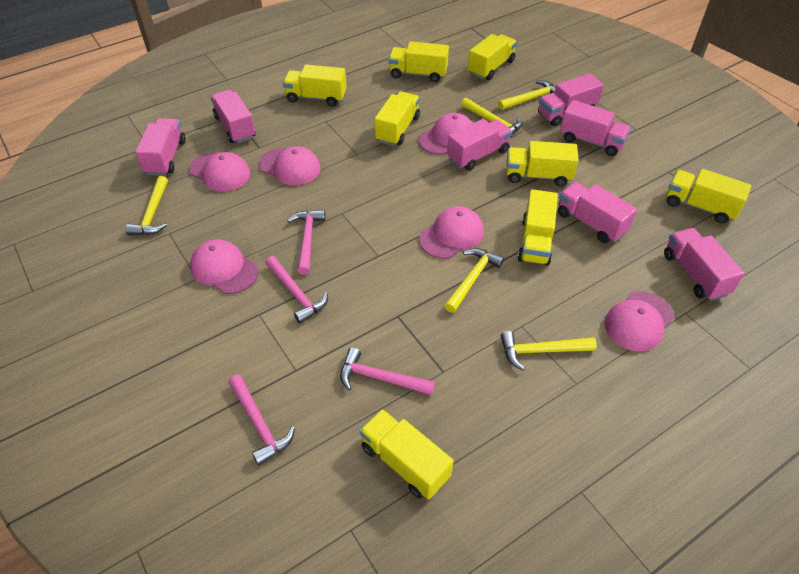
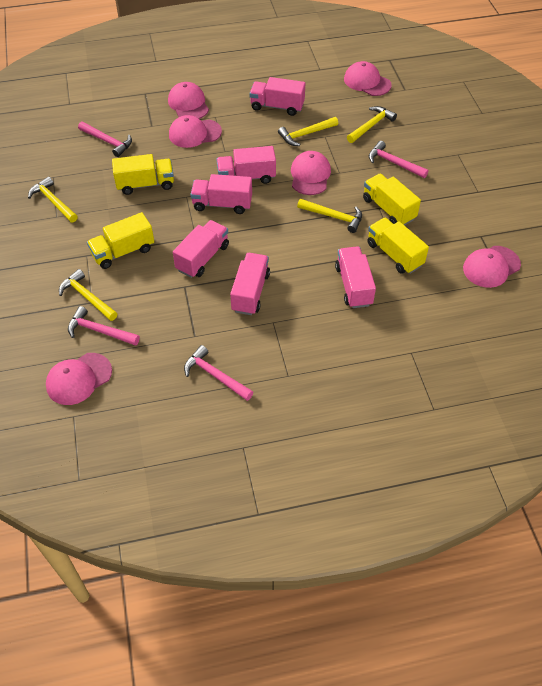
pink truck: [135,118,186,176] [211,90,256,143] [447,119,512,171] [538,73,604,126] [558,182,637,243] [560,100,631,156] [664,228,745,301] = 7 -> [173,220,229,278] [190,174,252,214] [216,146,276,184] [230,253,270,315] [249,77,305,116] [335,246,376,308] = 6
yellow truck: [283,64,347,107] [360,409,454,500] [375,92,420,146] [389,41,449,82] [468,34,517,80] [506,141,579,186] [518,189,558,266] [667,169,752,223] = 8 -> [87,212,154,269] [112,154,174,195] [363,174,421,226] [367,218,429,274] = 4

